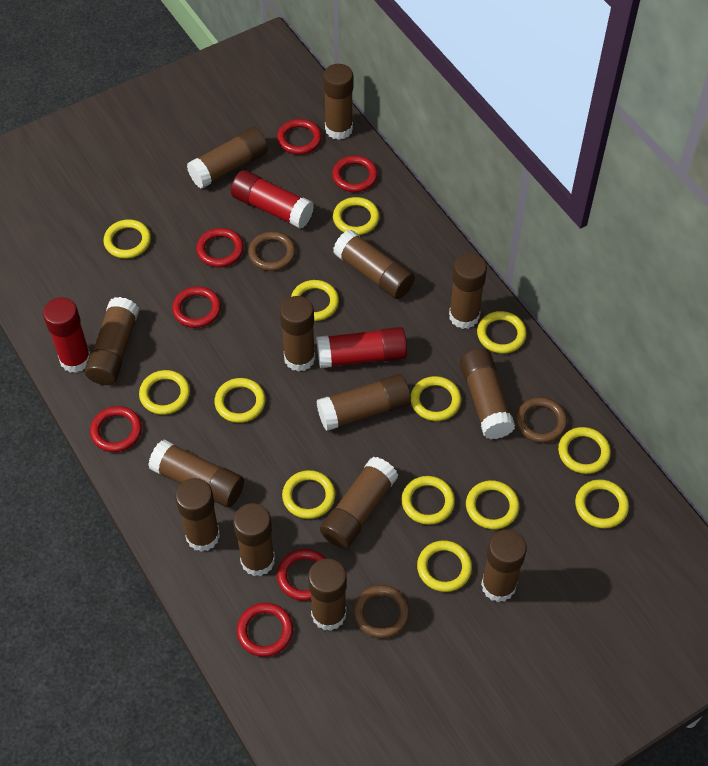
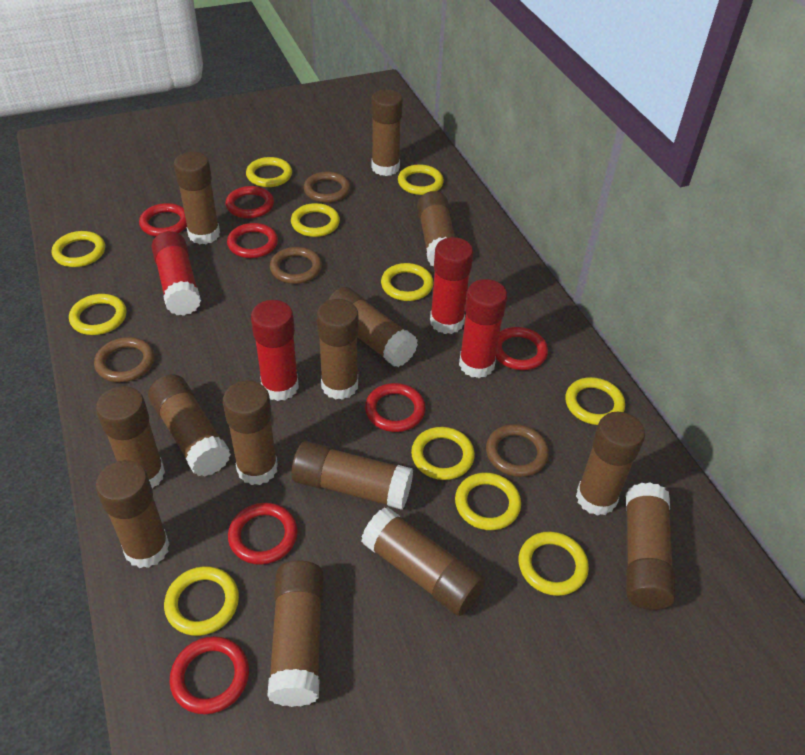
brown ring: [248,232,296,271] [353,585,410,638] [516,397,567,443] = 3 -> [94,337,154,382] [270,247,322,284] [304,172,350,203] [486,424,549,477] = 4
red glue stick: [43,297,90,373] [231,170,314,229] [317,327,407,368] = 3 -> [152,231,201,316] [251,300,299,401] [430,237,473,334] [459,279,508,378] = 4
yellow ring: [103,219,151,259] [139,370,190,415] [215,378,266,423] [282,470,335,519] [291,280,339,321] [333,197,379,235] [401,476,455,525] [411,376,461,421] [417,540,472,592] [466,480,519,529] [477,311,527,354] [558,427,611,474] [575,479,629,528] = 13 -> [52,231,105,267] [69,294,127,335] [164,566,239,636] [246,157,292,187] [291,203,340,237] [381,263,433,301] [398,164,444,195] [411,427,475,480] [455,473,521,530] [519,531,589,596] [565,377,625,425] = 11

